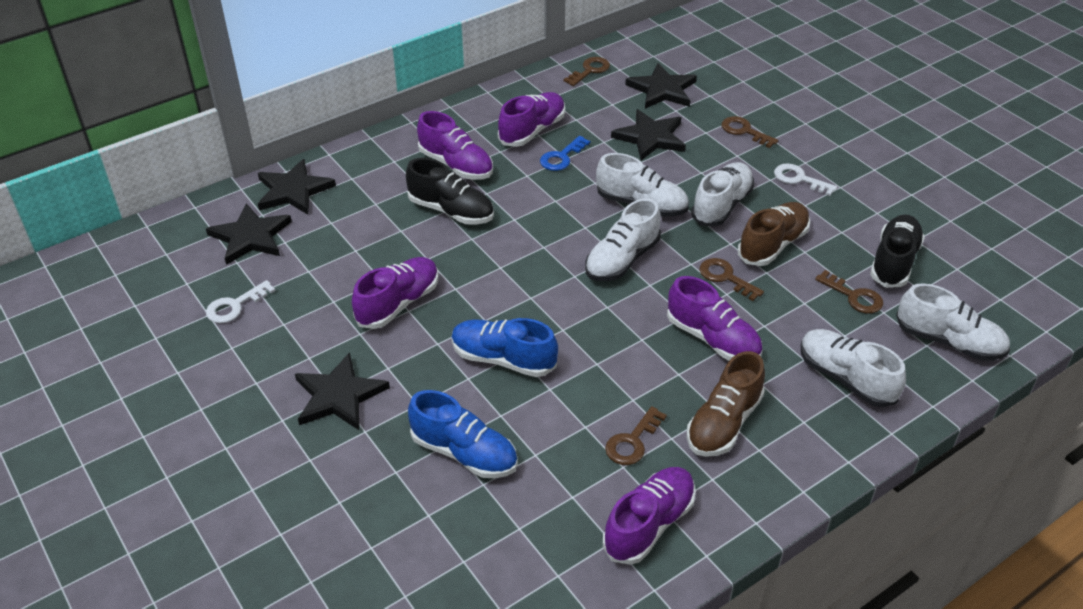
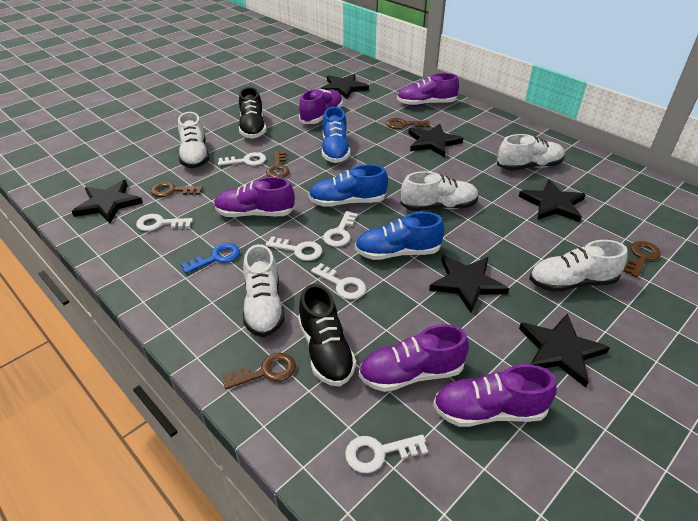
black star: [206,203,292,265] [258,159,336,215] [295,352,390,430] [611,109,686,161] [625,63,697,109] = 5 -> [72,180,143,223] [321,74,369,99] [408,124,463,157] [429,255,509,313] [519,180,586,222] [519,313,610,388] = 6
blue shoe: [408,390,518,478] [452,318,558,377] = 2 -> [308,164,388,207] [322,107,350,163] [355,212,444,260] = 3
brown shoe: [687,351,765,457] [738,202,810,266] = 2 -> none = 0
white key: [206,280,276,323] [774,163,837,196] = 2 -> [136,214,193,231] [218,152,266,166] [265,236,322,261] [311,263,366,299] [323,211,358,247] [345,434,428,473] = 6

